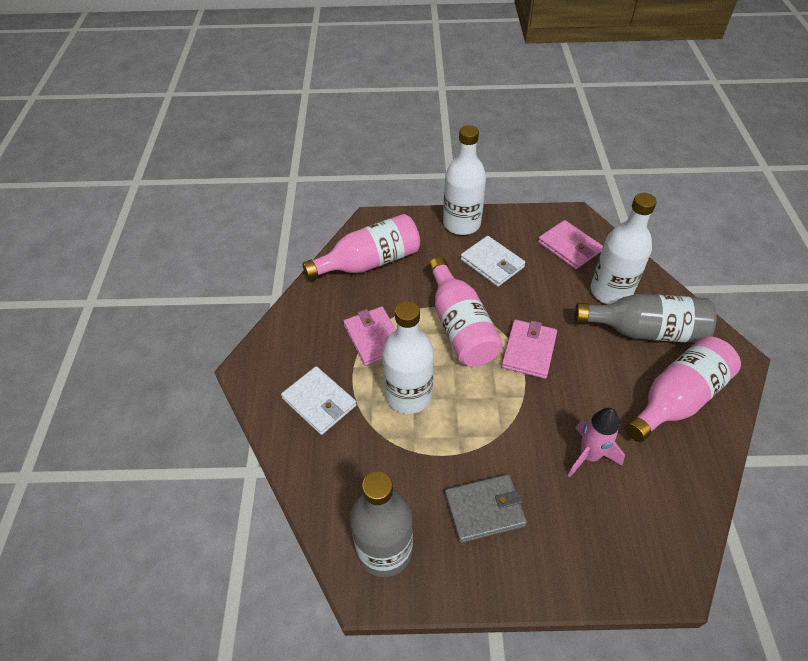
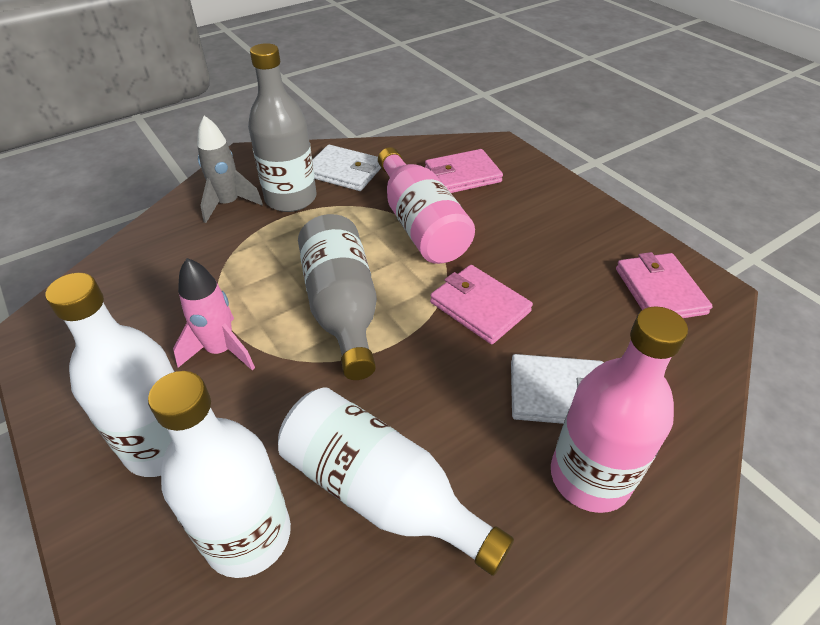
grey rocket: none = 0 -> [197,116,263,223] = 1
grey wallet: [445,474,527,543] = 1 -> none = 0
pink bottle: [302,214,420,280] [428,257,502,367] [625,336,741,442] = 3 -> [378,147,475,264] [551,306,688,513] = 2

